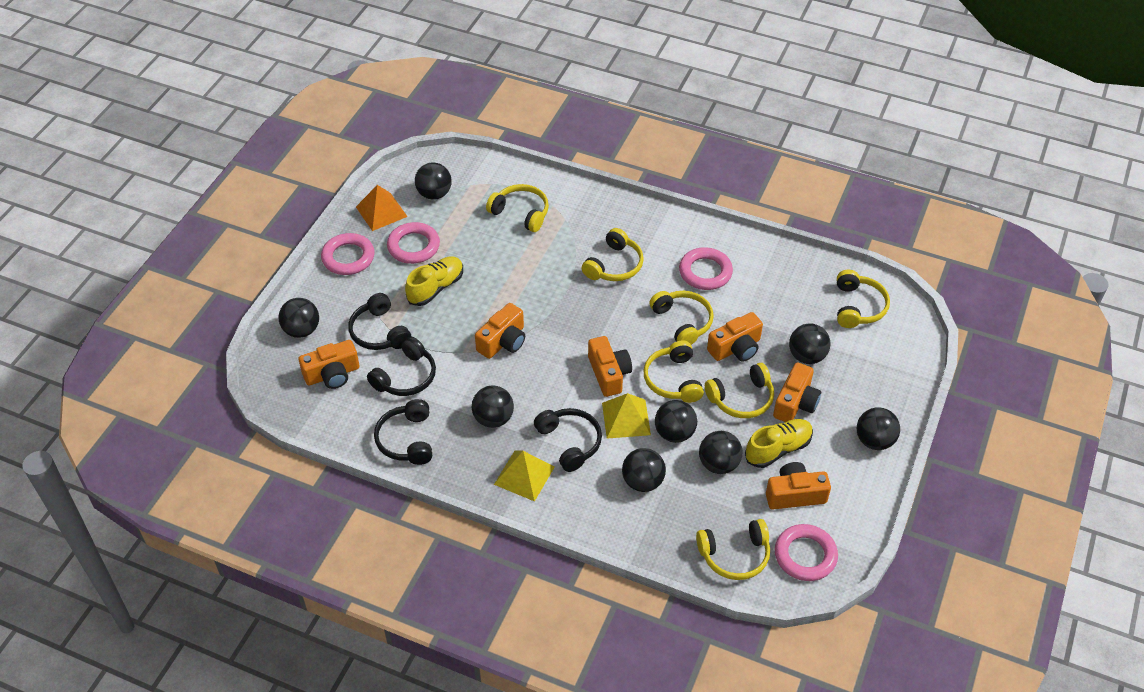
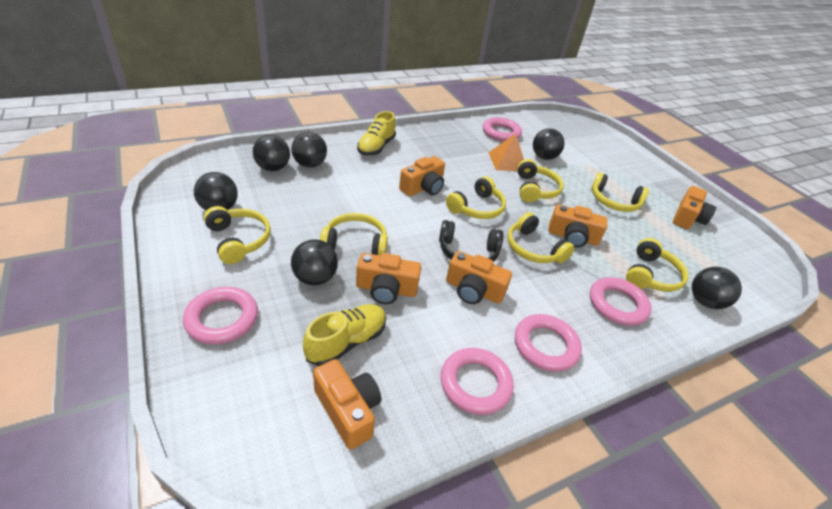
black ball: [278,298,319,338] [415,162,452,200] [472,386,514,428] [622,448,666,492] [655,400,697,443] [699,431,743,474] [789,323,831,364] [857,407,900,450] = 8 -> [194,172,238,211] [253,135,290,171] [291,132,327,168] [291,239,338,285] [533,128,565,160] [692,267,742,309] = 6
black headphones: [348,293,411,350] [367,337,436,396] [374,399,432,465] [534,408,602,472] = 4 -> [439,220,504,262] = 1
pink ring: [321,233,374,275] [387,222,440,264] [679,247,733,290] [775,524,838,581] = 4 -> [183,287,258,345] [441,348,514,415] [483,117,522,142] [515,314,582,372] [590,277,652,326] = 5
yellow pyramid: [494,451,555,501] [602,393,651,439] = 2 -> none = 0

